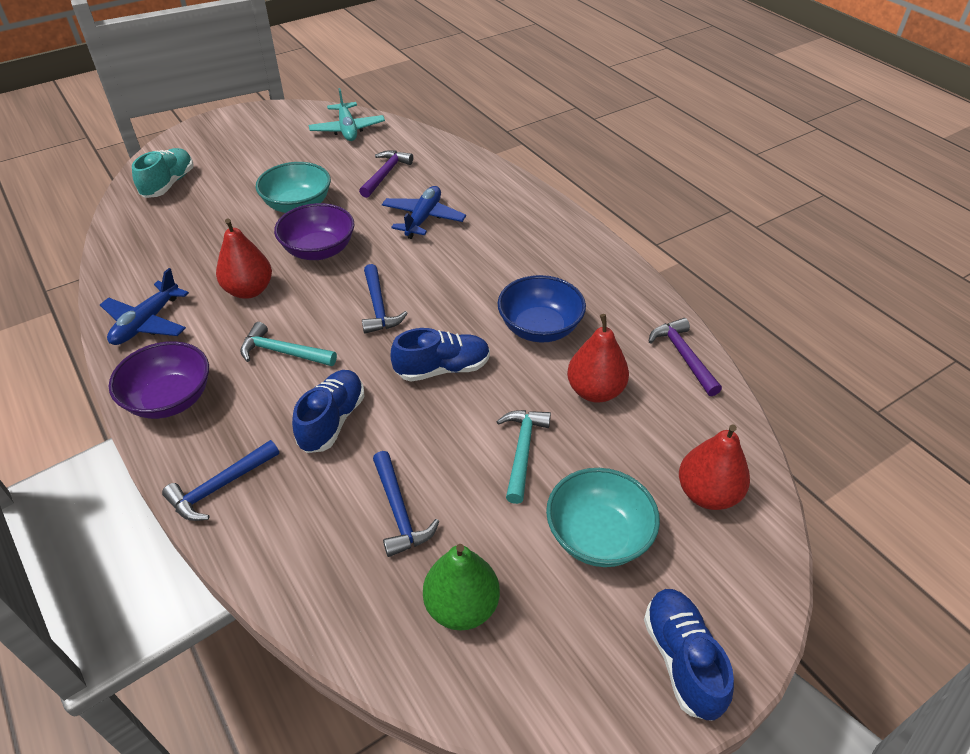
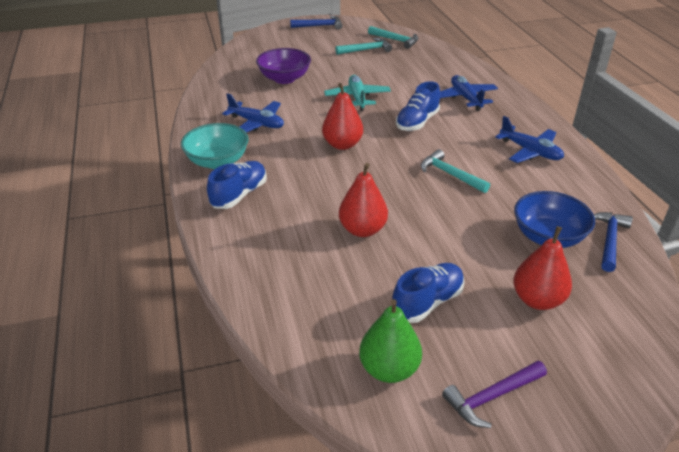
blue hammer: [162,440,279,521] [362,264,408,334] [373,451,439,557] = 3 -> [290,16,343,29] [594,212,633,272] = 2
blue plane: [100,268,189,345] [382,186,466,239] = 2 -> [222,93,284,132] [440,75,498,111] [495,116,564,163] = 3
purple bowl: [109,341,209,419] [274,203,354,260] = 2 -> [256,48,311,84] = 1
purple hammer: [359,150,413,198] [648,318,722,396] = 2 -> [442,361,547,428] = 1
turquoise bowl: [256,162,331,213] [546,468,660,567] = 2 -> [181,123,249,169] = 1
turquoise hammer: [240,322,337,366] [496,410,551,504] = 2 -> [335,38,392,55] [368,26,419,49] [421,149,490,193] = 3
turquoise shoe: [132,148,193,198] = 1 -> none = 0

